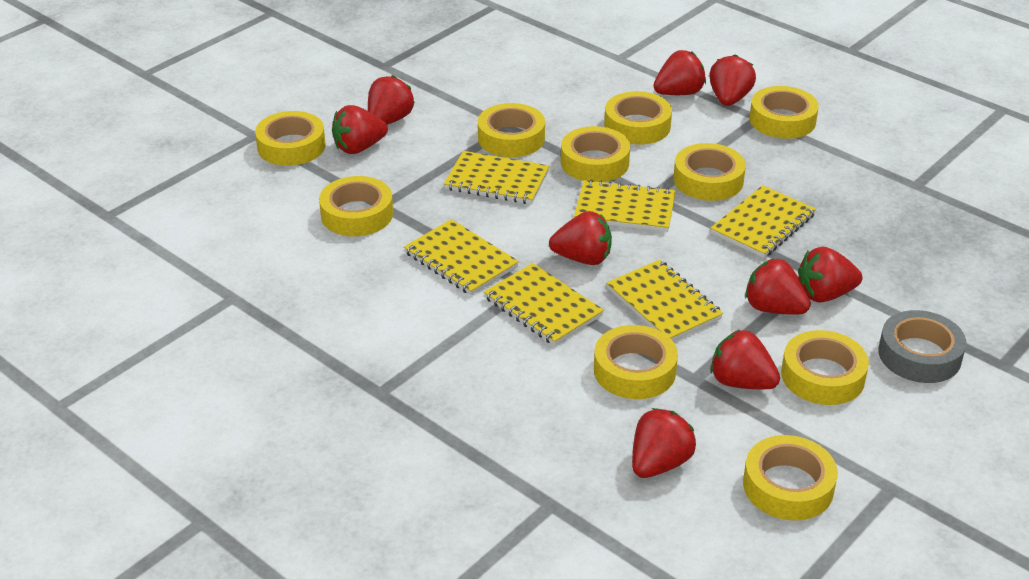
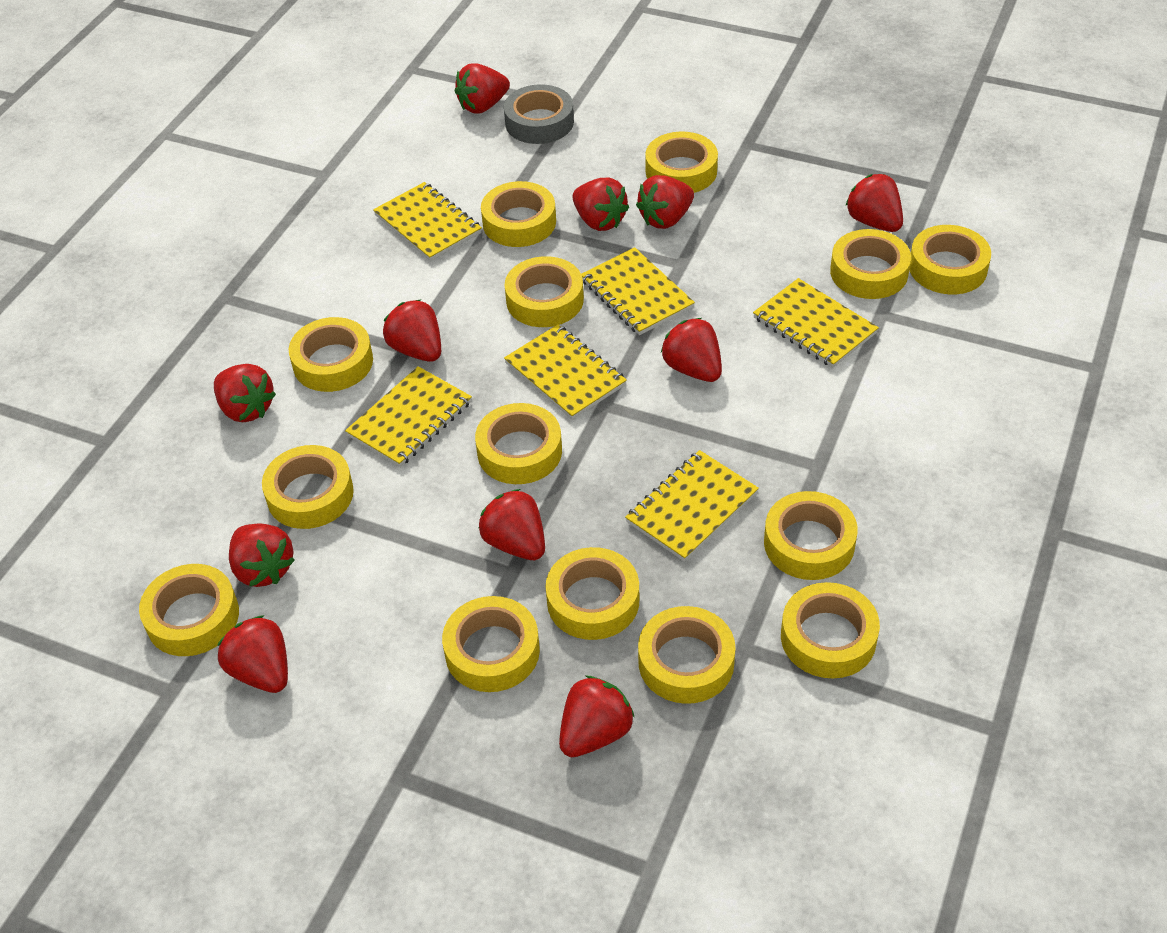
red strawberry: [332,105,388,154] [368,75,415,125] [549,211,612,265] [632,408,696,478] [653,50,706,95] [709,54,756,106] [711,330,780,389] [745,258,811,315] [798,247,863,303] = 9 -> [214,364,276,422] [217,615,288,693] [229,524,295,587] [383,300,441,362] [455,63,510,114] [478,489,545,560] [559,676,635,757] [572,178,629,231] [636,175,694,229] [661,318,722,382] [846,174,903,232] = 11
yellow tape: [255,111,325,166] [319,176,393,236] [478,103,545,157] [561,126,630,182] [594,325,678,399] [604,91,672,144] [674,143,746,201] [743,435,838,521] [749,86,819,139] [781,330,869,405] = 10 -> [139,564,239,656] [262,445,354,529] [289,317,373,392] [442,596,540,692] [475,403,562,484] [481,181,556,247] [505,256,584,327] [546,547,639,640] [638,606,736,704] [645,131,718,193] [764,491,858,580] [781,582,880,678] [830,229,911,299] [909,225,991,294] = 14

